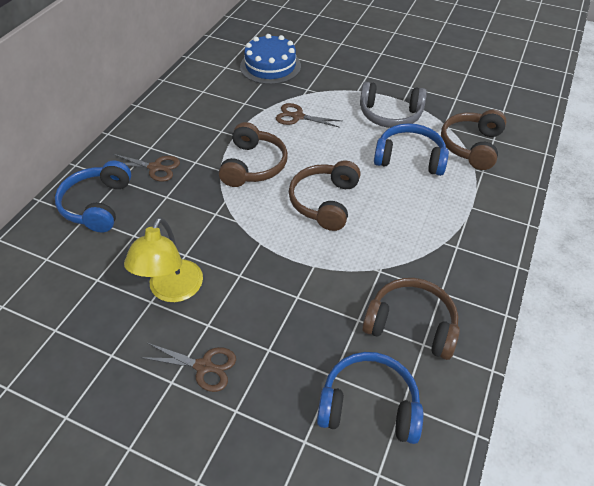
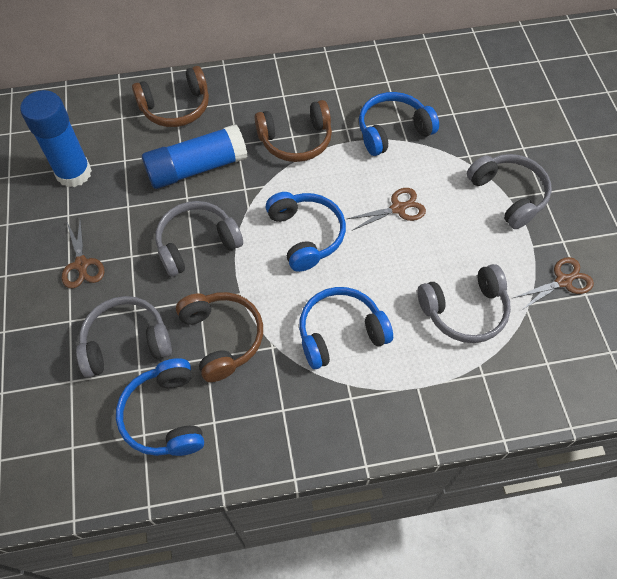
blue cake: [240,34,301,84] = 1 -> none = 0
blue glue stick: none = 0 -> [20,90,92,187] [142,124,248,189] = 2
blue headphones: [55,161,132,232] [317,352,423,444] [374,123,449,176] = 3 -> [116,358,204,456] [266,192,346,272] [299,287,393,369] [359,92,439,156] = 4
brown headphones: [219,122,288,187] [289,160,361,231] [362,278,460,360] [441,110,507,170] = 4 -> [132,66,209,127] [176,292,263,382] [255,100,332,162] = 3
grey headphones: [360,82,427,128] = 1 -> [76,296,172,378] [155,201,243,277] [418,264,511,343] [467,154,552,229] = 4
yellow lamp: [124,217,203,302] = 1 -> none = 0

